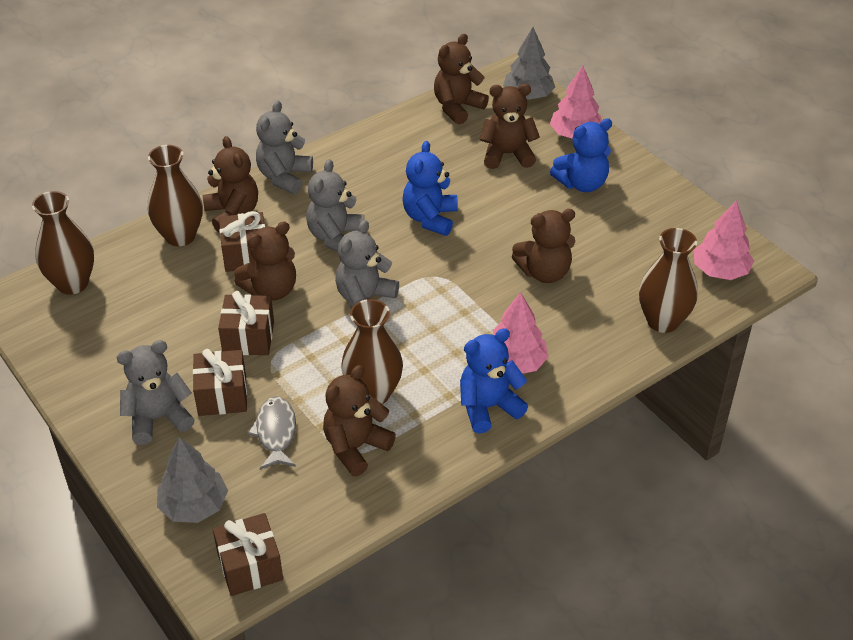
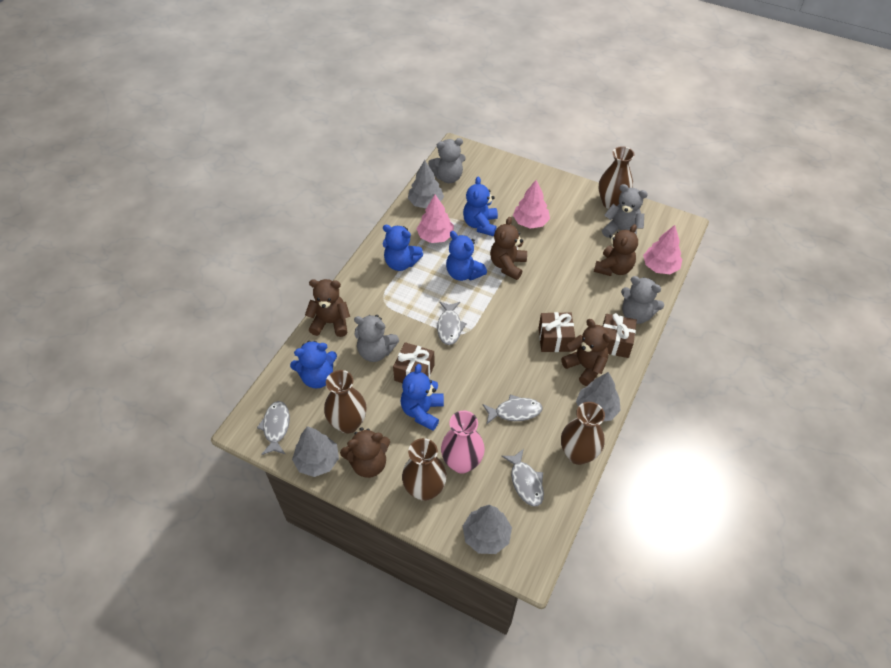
blue teddy bear: [402,141,458,236] [460,328,528,433] [550,118,612,192] = 3 -> [290,341,337,389] [383,225,423,271] [401,364,444,431] [446,231,487,281] [463,177,498,236] = 5
brown gift: [193,349,247,416] [213,513,283,596] [218,291,274,355] [219,211,265,272] = 4 -> [393,342,435,383] [539,312,575,352] [603,313,637,358] = 3
brown teddy bear: [203,136,258,233] [234,221,296,300] [323,365,396,476] [434,34,489,125] [480,84,540,169] [512,209,575,283] = 6 -> [305,279,350,337] [340,427,390,478] [490,217,527,280] [561,319,612,386] [594,224,638,276] = 5
grey fish: [247,396,296,470] = 1 -> [257,401,290,455] [437,301,467,345] [482,394,543,425] [502,449,544,506] = 4
grey tree: [157,437,228,523] [503,27,555,100] = 2 -> [292,426,339,477] [408,160,444,208] [463,505,512,554] [576,372,621,421] = 4
pink vase: none = 0 -> [441,411,485,474] = 1

